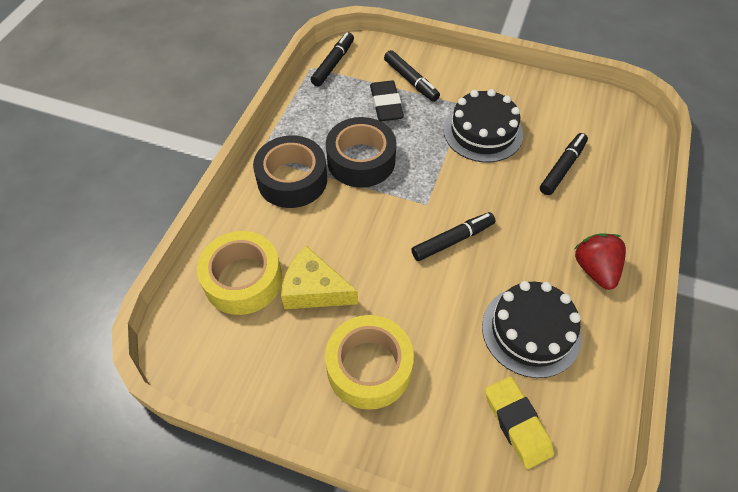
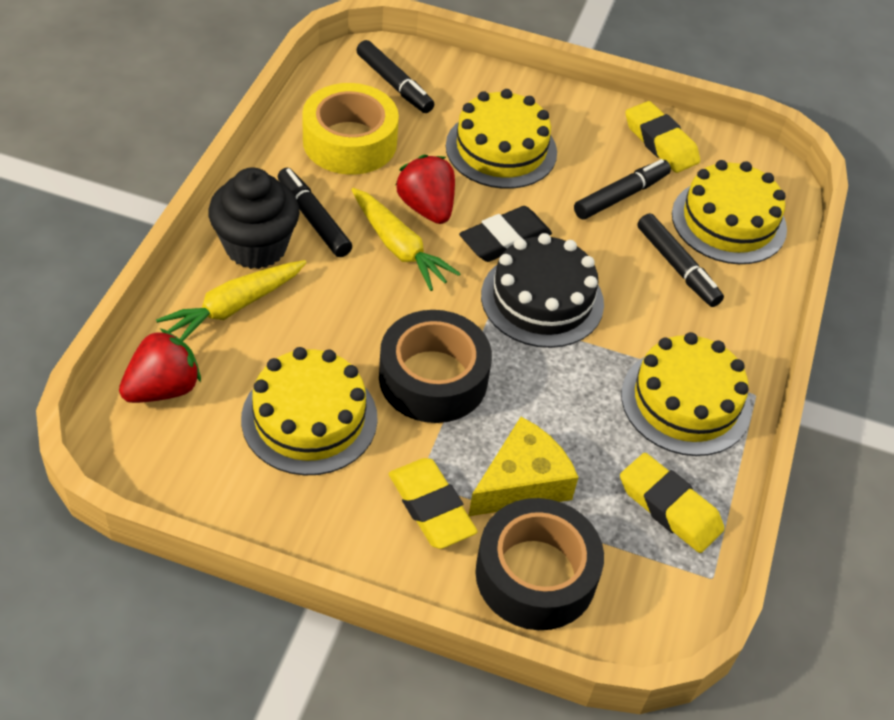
black cake: [443,89,523,162] [482,281,582,378] = 2 -> [481,233,604,348] = 1
black cupcake: none = 0 -> [208,168,300,269] = 1
red strawberry: [574,233,626,290] = 1 -> [119,328,201,403] [395,155,455,224] = 2
yellow cake: none = 0 -> [241,347,378,475] [446,89,557,189] [621,332,751,456] [672,160,787,264] = 4
yellow carrot: none = 0 -> [156,260,307,341] [352,188,461,291] = 2
yellow eraser: [485,376,554,469] = 1 -> [389,458,478,549] [620,453,725,553] [625,101,700,173] = 3
yellow tape: [197,231,282,315] [325,315,414,410] = 2 -> [302,83,399,175] = 1

